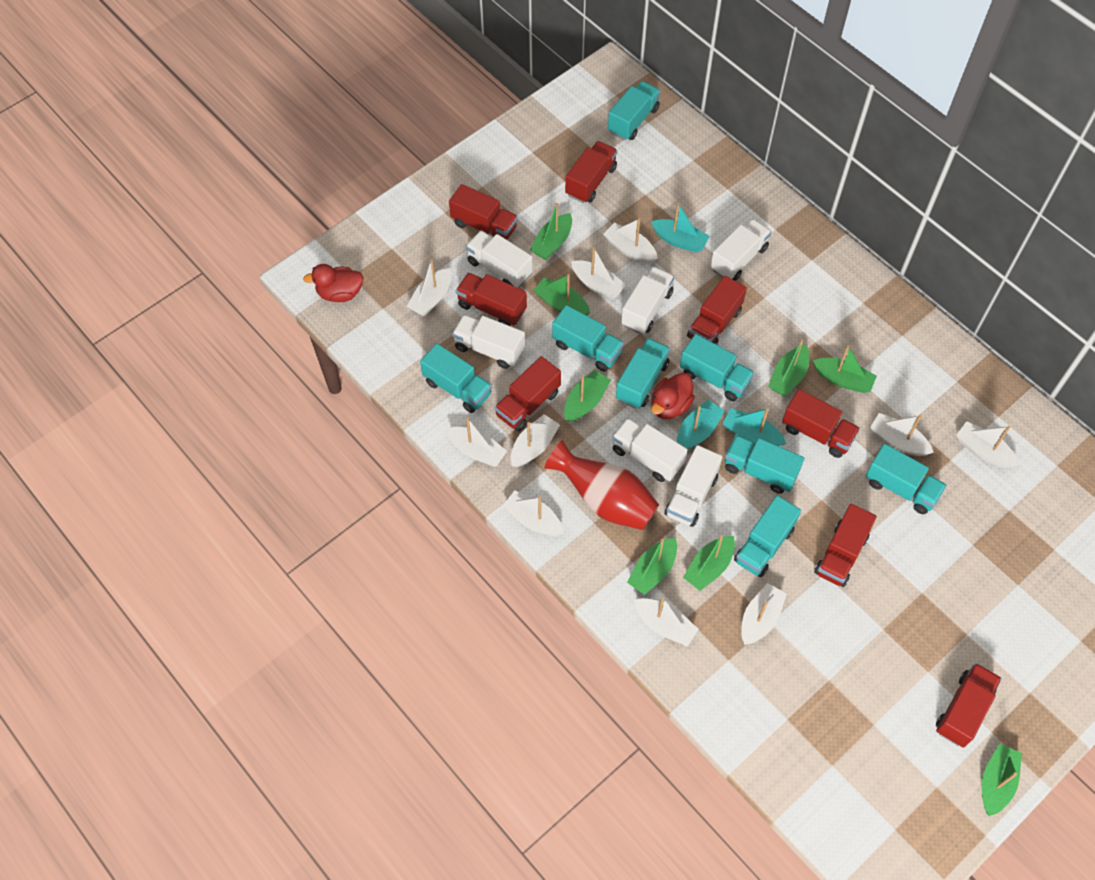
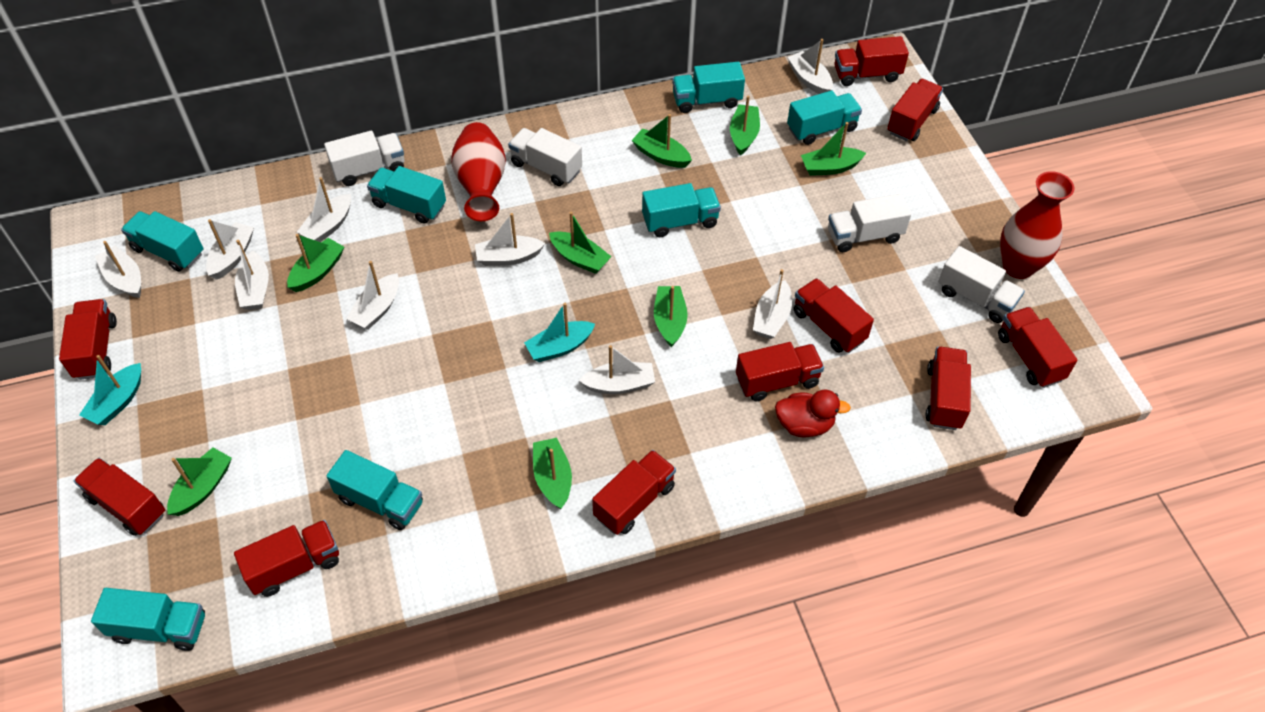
red duck: [303,264,364,302] [651,373,695,419] = 2 -> [775,389,851,437] = 1
red truck: [449,184,518,240] [456,273,527,326] [495,356,561,431] [565,141,618,203] [687,276,747,345] [782,389,860,458] [814,504,877,587] [936,663,1002,748] = 8 -> [59,299,117,380] [74,458,165,536] [234,520,339,597] [592,450,676,535] [736,342,824,401] [794,278,874,353] [834,36,909,86] [887,79,943,141] [925,347,971,430] [998,307,1078,388] = 10
red vase: [544,440,659,530] = 1 -> [451,122,506,221] [1000,171,1074,279] = 2
turquoise boat: [651,203,710,252] [677,400,725,450] [722,408,786,447] = 3 -> [79,355,141,425] [524,303,595,362] = 2
turquoise truck: [420,343,492,413] [552,305,624,372] [608,81,661,140] [616,338,670,409] [680,334,754,401] [725,435,804,494] [734,495,801,577] [866,444,947,514] = 8 -> [91,588,205,651] [121,211,203,272] [326,450,423,530] [367,166,446,224] [642,183,721,237] [672,62,745,113] [787,90,862,145] = 7
white boat: [406,259,452,316] [447,418,507,467] [503,490,564,536] [511,414,560,467] [571,247,626,299] [603,218,658,263] [633,597,699,647] [741,583,787,645] [870,413,934,456] [956,421,1019,468] = 10 -> [95,241,141,298] [206,219,254,280] [235,240,269,310] [297,177,351,242] [346,261,399,330] [475,213,545,266] [579,345,655,394] [753,269,792,339] [787,39,833,94] = 9
white truck: [452,314,525,369] [466,230,533,288] [612,418,687,482] [621,266,674,334] [665,445,722,527] [710,219,771,281] = 6 -> [324,130,405,186] [508,128,582,186] [828,194,911,252] [938,246,1025,323] = 4

